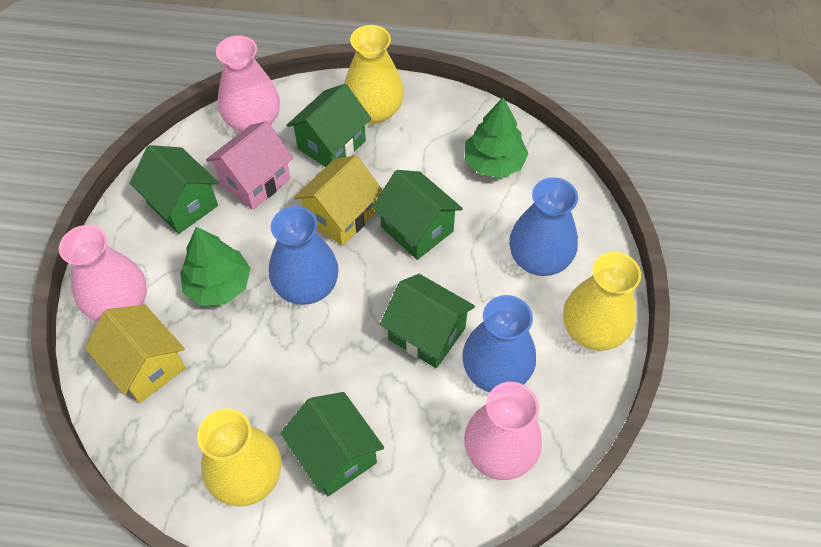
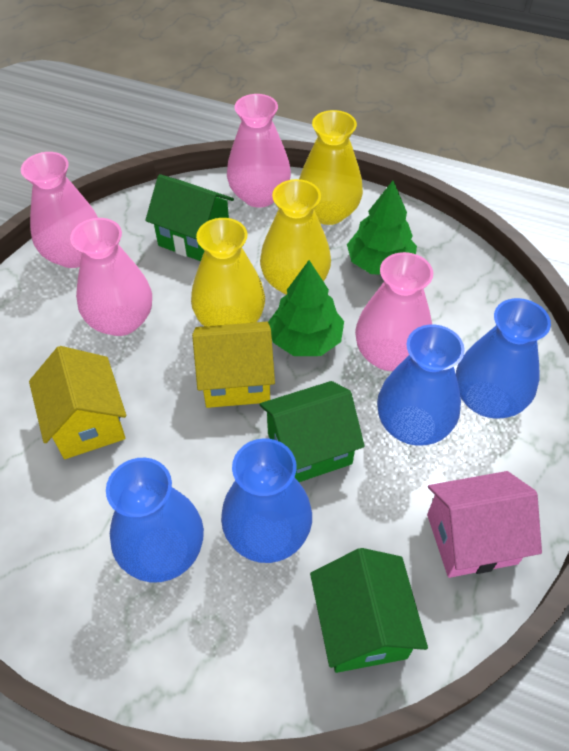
blue vase: [269,206,339,305] [462,295,536,392] [509,177,578,276] = 3 -> [106,458,204,583] [221,438,312,563] [377,324,465,445] [456,298,551,419] = 4
green house: [130,145,219,234] [280,392,384,496] [286,84,371,167] [372,170,463,260] [380,274,475,368] = 5 -> [145,174,234,261] [260,381,365,482] [310,548,428,673] = 3
pink vase: [59,225,147,322] [216,36,280,132] [464,382,542,480] = 3 -> [21,152,98,268] [70,218,152,336] [227,94,291,208] [355,252,433,371] = 4

